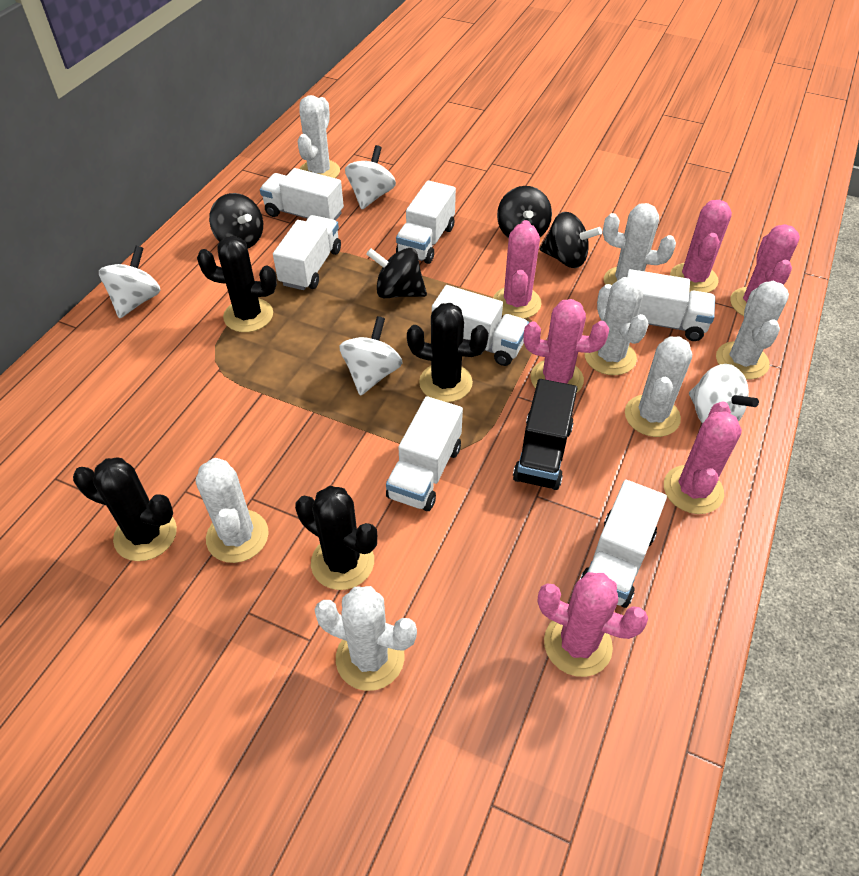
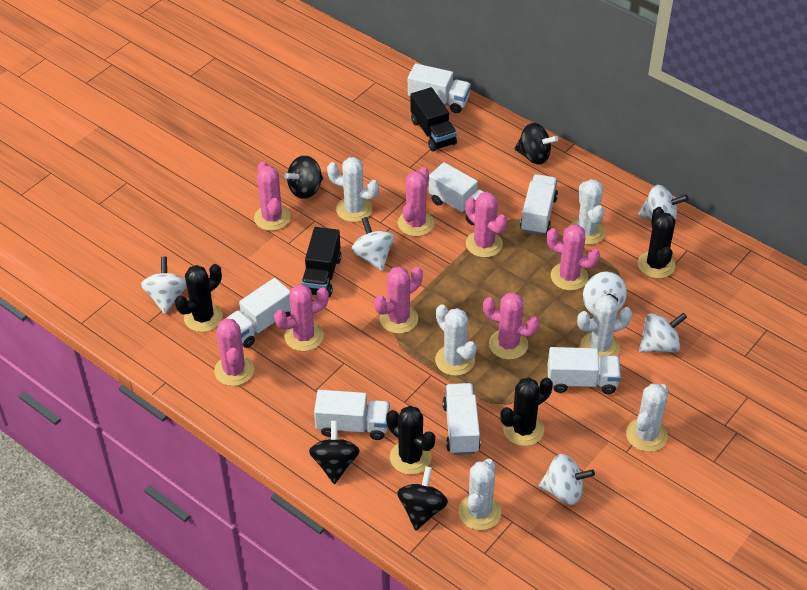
black truck: [513,379,578,490] = 1 -> [302,227,342,297] [411,87,457,151] = 2
pink cactus: [493,220,541,319] [523,299,609,393] [538,572,648,677] [664,401,742,514] [670,200,732,293] [730,224,800,316] = 6 -> [214,319,254,386] [254,161,290,231] [274,284,329,351] [374,266,423,334] [398,167,434,237] [465,192,507,258] [483,292,539,360] [546,224,600,291] = 8
white cactus: [196,458,269,563] [298,95,340,178] [314,586,417,691] [585,277,649,375] [603,203,676,285] [625,337,692,437] [716,281,789,379] = 7 -> [327,157,379,222] [435,304,477,376] [458,459,502,530] [570,179,606,245] [577,295,632,357] [626,383,669,452] = 6
white spinning top: [99,246,160,318] [340,316,403,396] [345,145,396,209] [689,364,759,424] = 4 -> [141,257,187,314] [351,217,394,271] [538,454,595,505] [583,271,627,315] [638,185,688,221] [639,313,687,352] = 6

